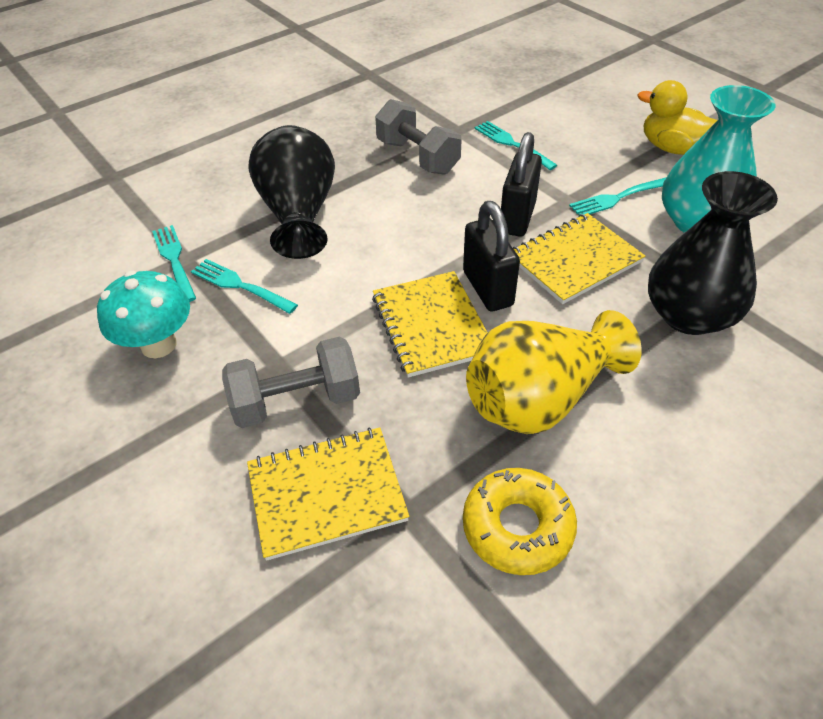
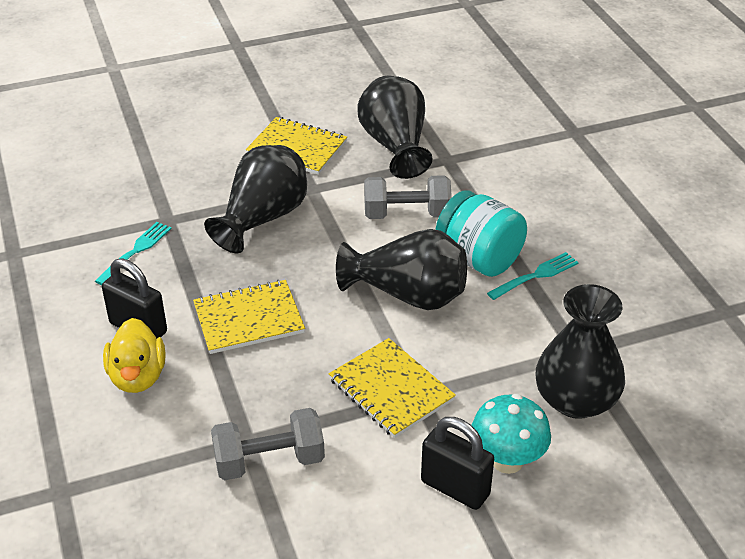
black vase: [248,125,335,259] [648,171,778,335] = 2 -> [204,145,307,253] [336,229,467,310] [357,76,433,179] [536,284,625,419] = 4
turquoise fork: [152,225,196,302] [191,259,298,314] [475,121,557,170] [569,177,667,215] = 4 -> [95,222,172,285] [487,252,579,300] = 2
turquoise jar: none = 0 -> [436,190,527,277] = 1
turquoise vase: [662,85,775,233] = 1 -> none = 0
yellow donut: [463,468,577,575] = 1 -> none = 0
yellow vase: [466,310,642,434] = 1 -> none = 0

